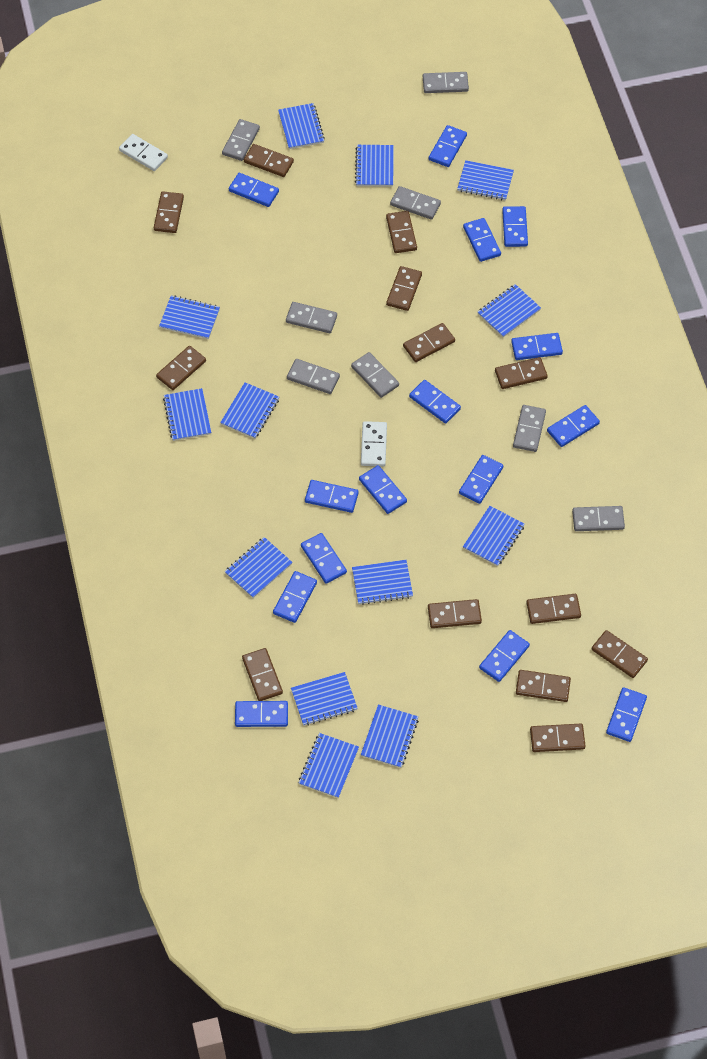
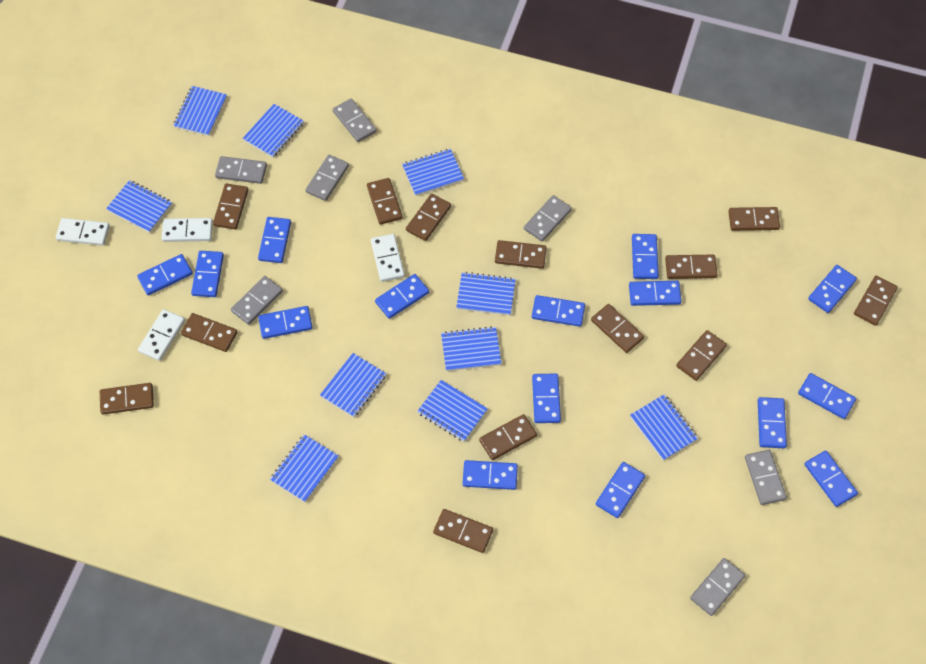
blue notebook: [159,295,220,339] [163,388,211,441] [220,382,279,439] [225,537,292,598] [278,103,325,149] [291,672,358,726] [299,733,359,798] [352,560,413,605] [355,145,394,187] [361,704,419,768] [457,160,514,201] [463,506,525,566] [478,284,541,337] = 13 -> [106,180,172,233] [173,86,227,136] [243,104,304,157] [270,434,339,502] [320,353,387,417] [402,149,464,196] [417,380,488,442] [441,326,502,371] [456,272,516,315] [630,395,698,461] = 10
grey domino: [222,119,260,161] [286,302,337,333] [287,359,340,394] [351,352,399,398] [390,186,441,220] [423,72,469,93] [513,405,546,452] [572,506,625,531] = 8 -> [215,156,267,184] [231,276,283,325] [305,155,349,201] [333,98,377,142] [524,195,572,242] [690,558,745,616] [745,450,787,505] = 7
white domino: [119,134,168,171] [361,421,387,467] = 2 -> [56,218,110,246] [138,309,185,361] [162,218,213,242] [371,234,405,282] = 4

